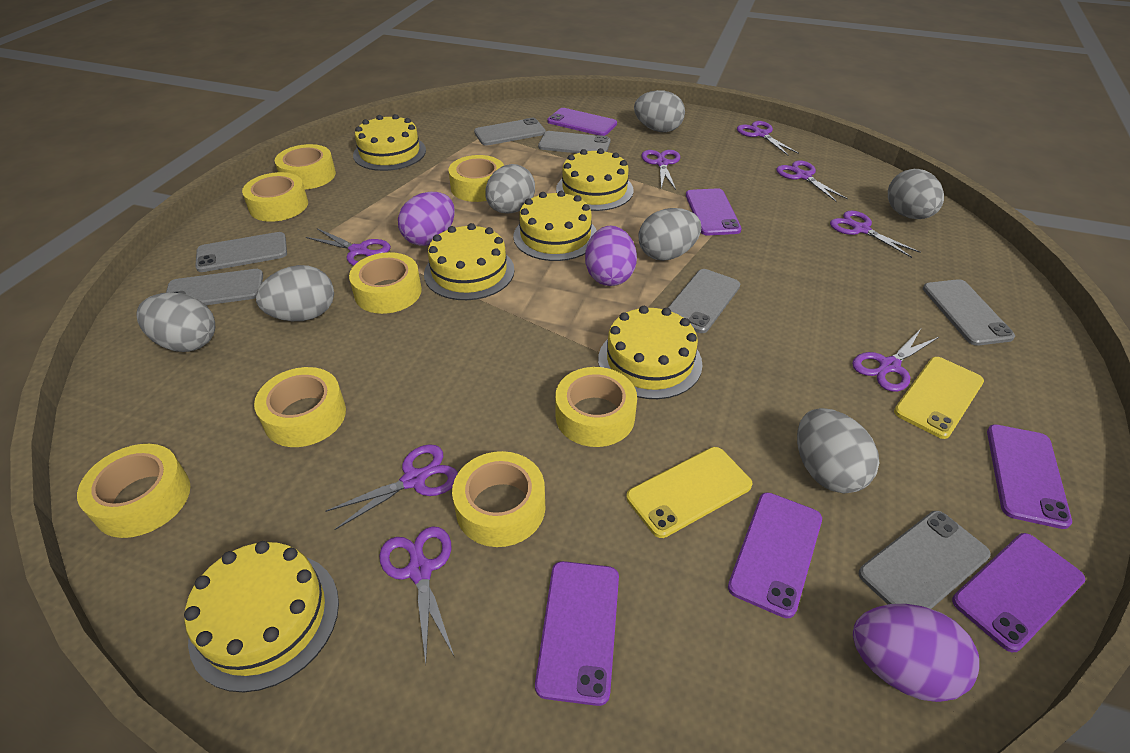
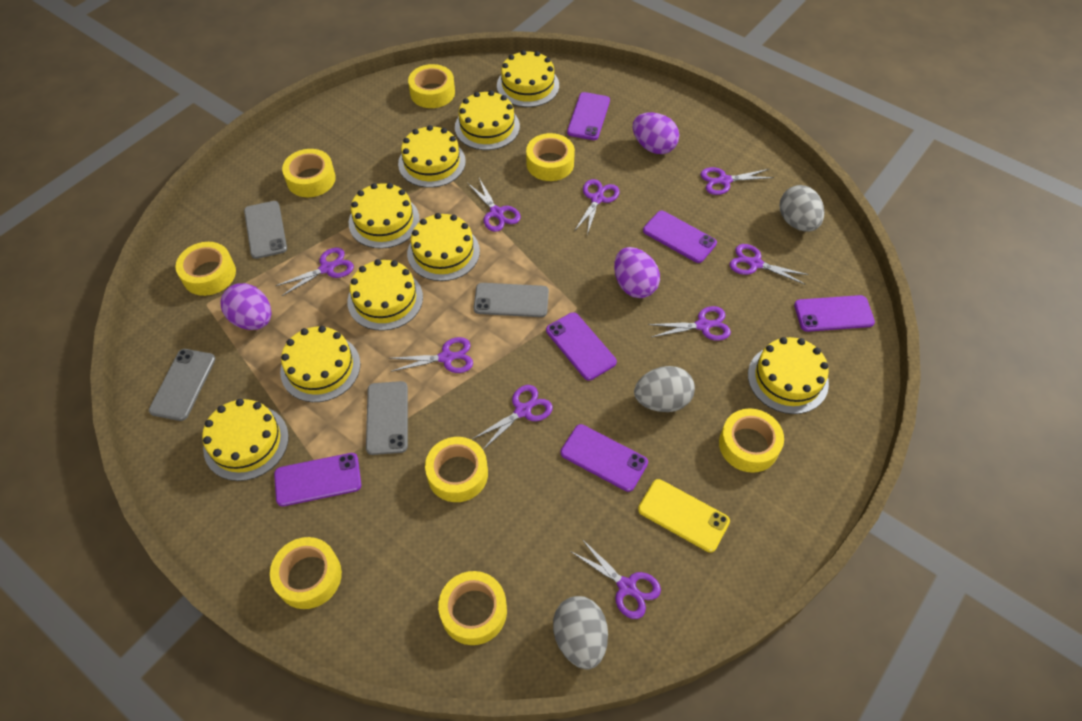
grey egg: [136,292,215,352] [256,265,334,321] [485,164,535,214] [634,90,685,132] [638,208,701,261] [797,408,879,493] [888,169,944,219] = 7 -> [553,596,608,670] [634,366,695,412] [780,185,824,232] = 3
grey phone: [166,269,263,305] [195,232,287,272] [474,118,546,146] [538,131,611,153] [668,269,740,333] [859,511,991,609] [923,279,1015,346] = 7 -> [149,349,215,421] [244,201,287,259] [366,381,408,455] [474,283,549,317] = 4
purple scissors: [306,228,391,266] [325,444,458,530] [379,526,454,664] [641,150,680,190] [737,121,799,155] [776,161,848,202] [830,211,921,258] [852,329,939,392] = 8 -> [276,247,354,296] [389,337,473,373] [468,178,521,232] [473,385,553,450] [572,539,661,619] [575,179,619,235] [648,306,731,341] [700,167,774,195] [730,244,809,285] = 9
yellow cake: [184,541,339,692] [353,114,426,171] [424,223,514,300] [513,191,597,261] [556,148,634,211] [598,306,702,399] = 6 -> [202,399,289,481] [280,326,360,402] [347,259,423,331] [349,183,420,249] [398,125,466,188] [407,213,480,281] [455,90,520,150] [497,50,559,107] [748,337,829,414] = 9
yellow phone: [626,447,753,538] [894,357,984,439] = 2 -> [638,479,730,553] = 1

